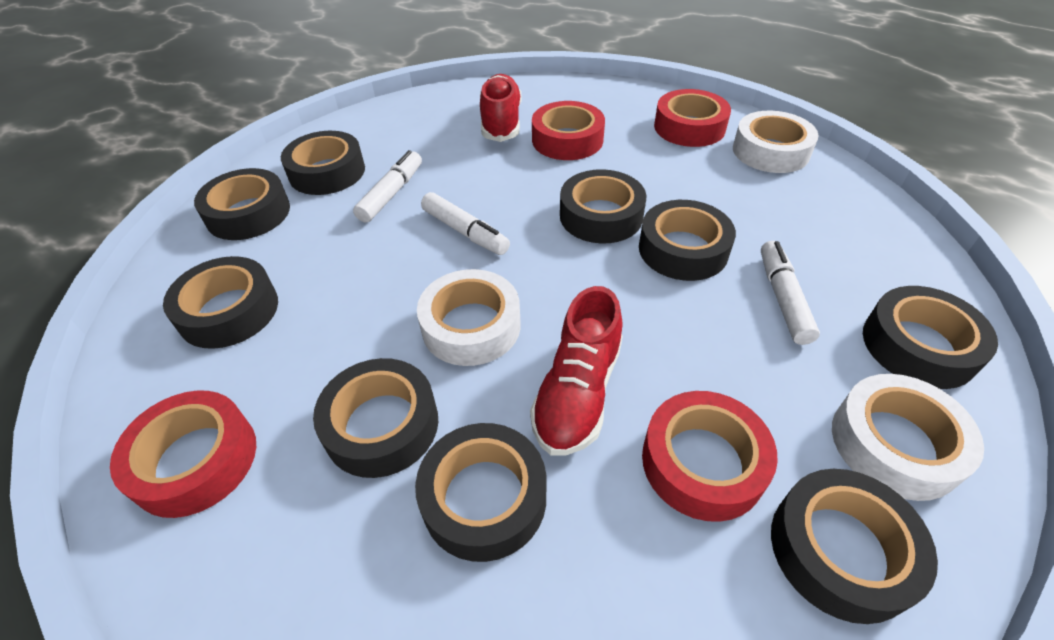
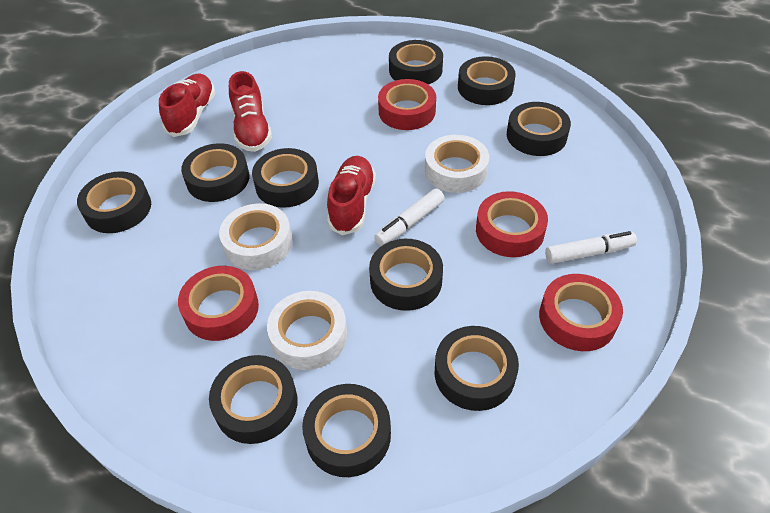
black tape: [163,256,278,349] [194,168,290,240] [281,131,365,195] [313,358,438,478] [415,423,546,562] [560,169,646,244] [639,200,736,281] [771,469,938,624] [863,286,998,389] = 9 -> [77,171,151,233] [181,143,250,202] [209,355,298,444] [252,148,319,208] [302,384,391,477] [369,239,443,311] [389,40,443,85] [435,326,519,411] [458,56,516,105] [507,102,571,156] = 10
red shoe: [480,74,521,142] [530,286,623,456] = 2 -> [159,73,216,137] [229,71,272,152] [327,156,376,235] = 3
white marker: [353,150,422,223] [421,192,510,255] [761,241,820,345] = 3 -> [374,189,445,246] [545,231,637,264] = 2

